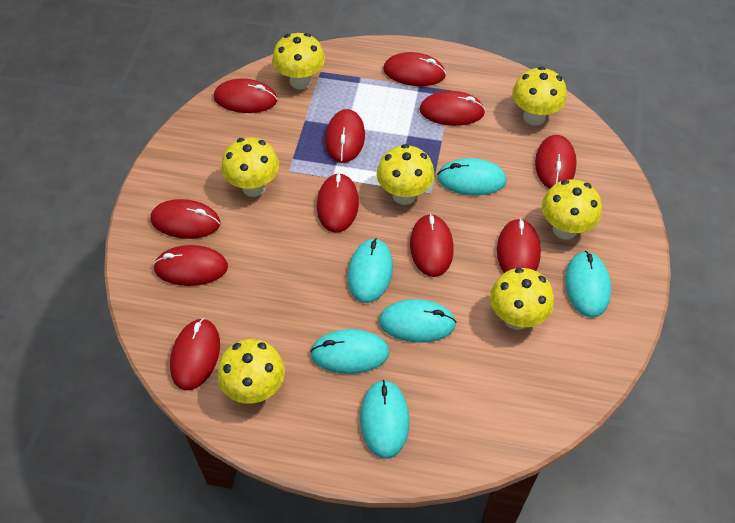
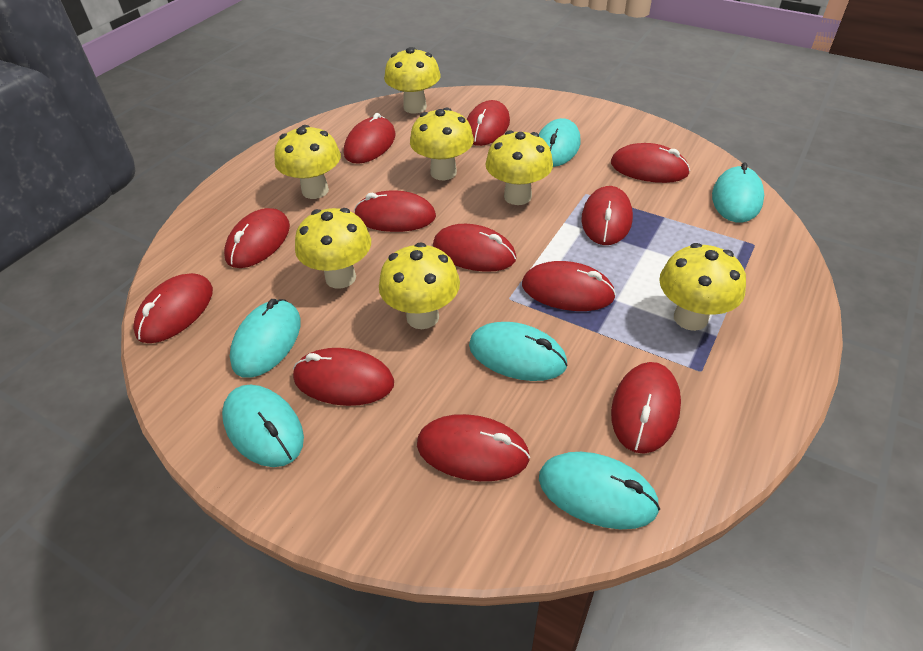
red mouse: [151,199,220,239] [153,245,228,286] [170,318,220,390] [214,78,277,113] [317,173,359,233] [325,109,365,163] [383,52,446,86] [410,214,454,277] [419,91,485,126] [497,218,541,273] [535,135,577,189] = 11 -> [133,273,213,343] [224,208,290,268] [293,348,394,406] [344,113,396,164] [354,190,436,232] [417,414,530,481] [433,224,516,272] [467,100,510,146] [522,261,616,311] [581,186,633,245] [611,143,690,183] [611,362,681,454] = 12

